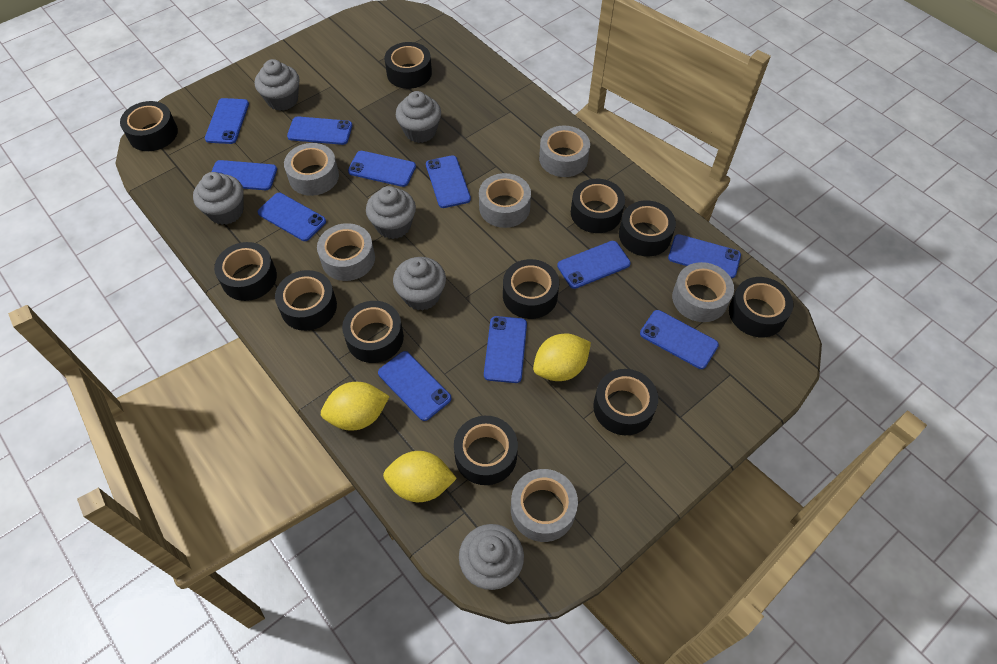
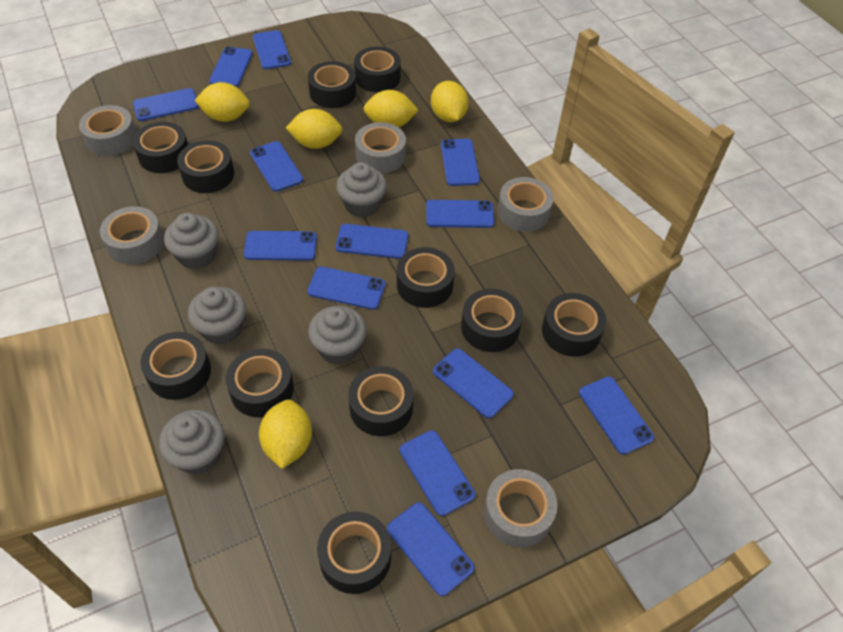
blue phone: [205,98,249,144] [212,160,277,190] [258,193,326,241] [287,116,352,145] [348,151,416,187] [378,351,451,421] [426,155,471,208] [484,316,527,383] [557,241,631,289] [640,310,719,369] [668,234,741,278] = 11 -> [133,88,199,121] [209,47,253,87] [244,231,317,261] [250,141,303,192] [253,30,291,69] [307,266,386,310] [336,224,408,259] [387,502,475,596] [400,430,476,516] [426,200,494,228] [433,348,514,418] [441,139,480,186] [579,377,654,455] = 13
grey cupcake: [193,172,244,225] [255,59,300,111] [366,186,416,239] [393,257,446,311] [396,91,441,143] [459,524,524,590] = 6 -> [159,410,225,475] [164,213,219,269] [188,287,246,345] [308,306,366,364] [336,162,387,218] = 5
grey tape: [284,143,339,196] [317,223,375,281] [479,173,531,228] [511,469,578,542] [539,126,590,177] [672,262,734,322] = 6 -> [79,105,136,156] [100,206,164,265] [355,122,406,174] [484,469,557,547] [497,177,554,232] = 5
yellow lemon: [321,382,390,431] [383,451,457,502] [533,334,591,381] = 3 -> [194,82,250,122] [259,399,312,469] [286,109,342,149] [363,90,419,127] [431,81,469,122] = 5

